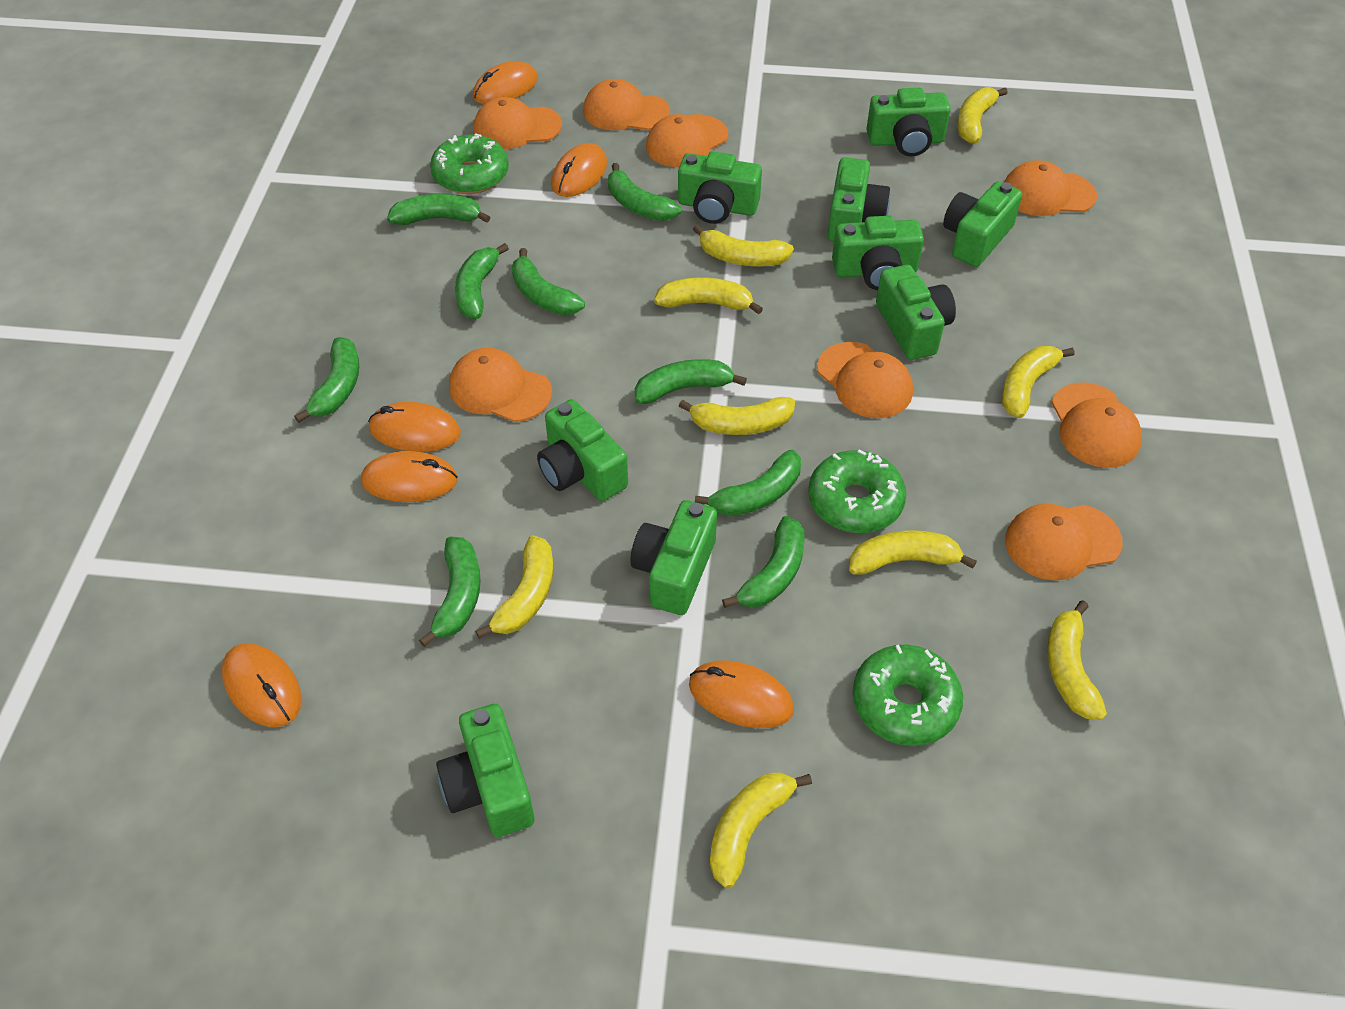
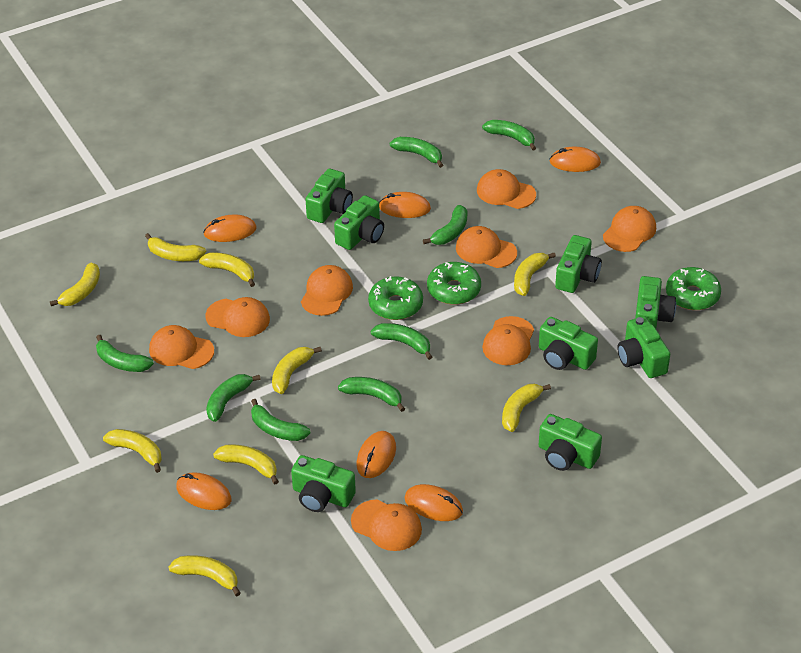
green banana: [294,337,359,423] [387,194,490,225] [419,537,481,647] [455,243,509,319] [512,248,585,315] [608,163,681,221] [635,359,747,404] [695,450,801,516] [722,516,805,608] = 9 -> [96,335,154,372] [206,374,261,422] [251,399,311,441] [338,377,405,412] [371,323,432,360] [390,137,443,168] [423,205,467,245] [482,120,536,150] = 8
green camera: [436,704,534,837] [537,399,628,501] [631,500,717,615] [678,151,762,224] [827,157,890,241] [832,216,924,290] [866,88,951,156] [876,265,956,360] [943,181,1022,267] = 9 -> [291,455,356,512] [305,169,353,223] [334,195,384,250] [539,317,598,370] [539,414,602,471] [555,235,602,293] [617,316,670,378] [635,276,676,329] = 8

